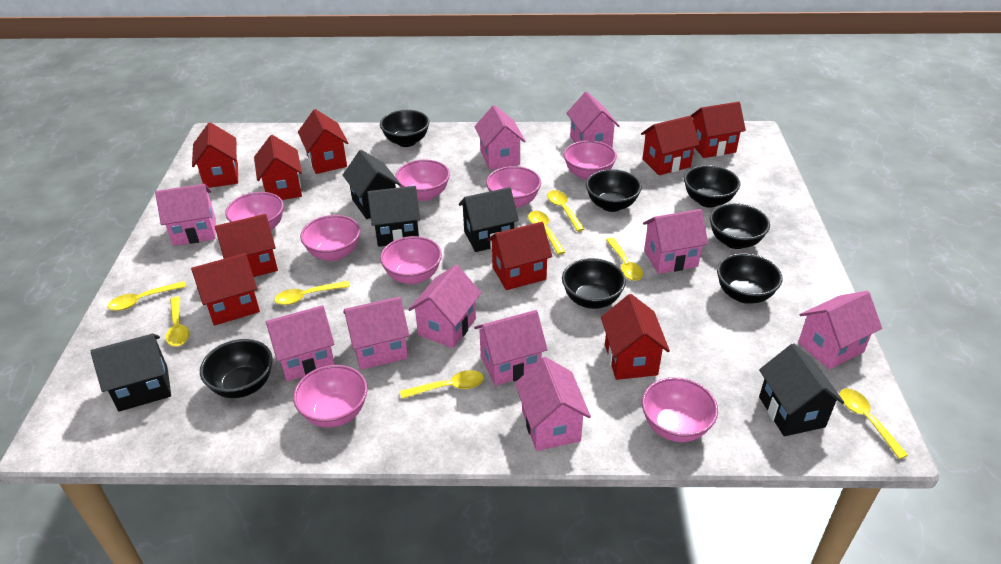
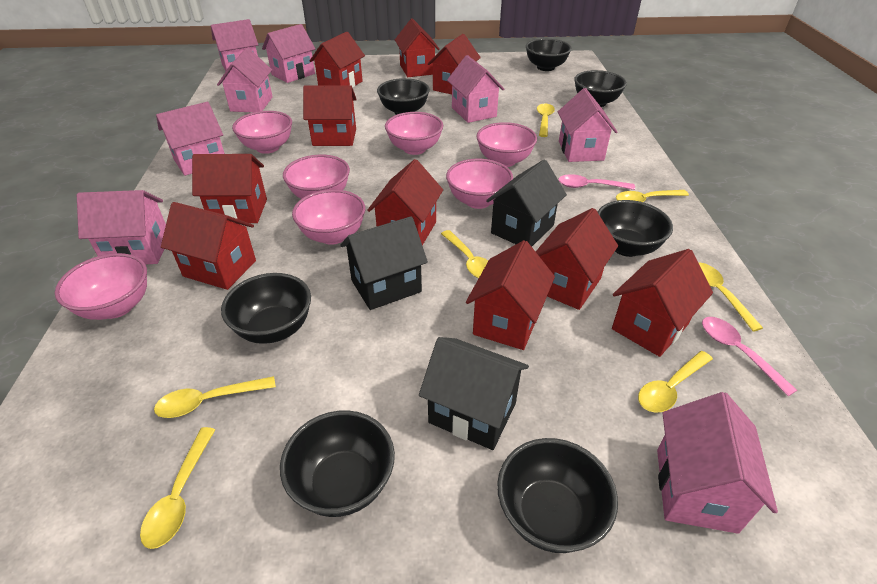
black house: [91,334,171,412] [343,150,401,219] [367,186,420,247] [459,187,519,252] [759,343,844,436] = 5 -> [341,216,428,310] [419,337,529,450] [486,160,567,247] = 3
pink bowl: [225,192,284,230] [293,365,367,428] [300,215,360,261] [380,236,442,284] [395,159,450,201] [486,166,541,208] [564,141,617,180] [642,377,718,442] = 8 -> [55,253,147,320] [232,111,292,154] [283,155,350,199] [292,189,366,245] [385,112,443,155] [446,159,513,209] [476,122,537,167] = 7
pink house: [155,184,216,246] [266,305,335,382] [343,297,409,370] [408,265,481,348] [474,310,548,386] [475,105,525,170] [515,357,591,451] [566,92,620,147] [643,209,708,274] [798,291,882,369] = 10 -> [77,190,166,264] [156,102,225,176] [211,19,258,71] [217,48,273,113] [262,24,315,83] [447,55,504,123] [558,88,617,162] [657,392,778,534] = 8
pink spoon: none = 0 -> [558,174,635,190] [702,317,797,396] = 2
red house: [191,253,260,326] [192,122,238,188] [215,214,278,277] [254,135,302,200] [298,109,348,174] [487,222,552,290] [601,294,670,380] [641,116,700,175] [690,102,746,158] = 9 -> [161,202,256,290] [192,154,267,223] [303,85,357,146] [310,32,365,88] [367,159,443,245] [395,18,440,77] [428,34,481,95] [466,240,555,350] [536,208,618,310] [612,249,713,357] = 10
yellow spoon: [108,281,186,311] [166,296,189,346] [274,281,350,305] [400,370,484,399] [528,211,565,255] [547,190,584,232] [606,238,643,281] [840,388,908,459] = 8 -> [140,427,215,549] [154,376,276,418] [441,230,489,278] [537,104,555,137] [616,190,689,202] [638,351,713,413] [698,262,763,332] = 7

